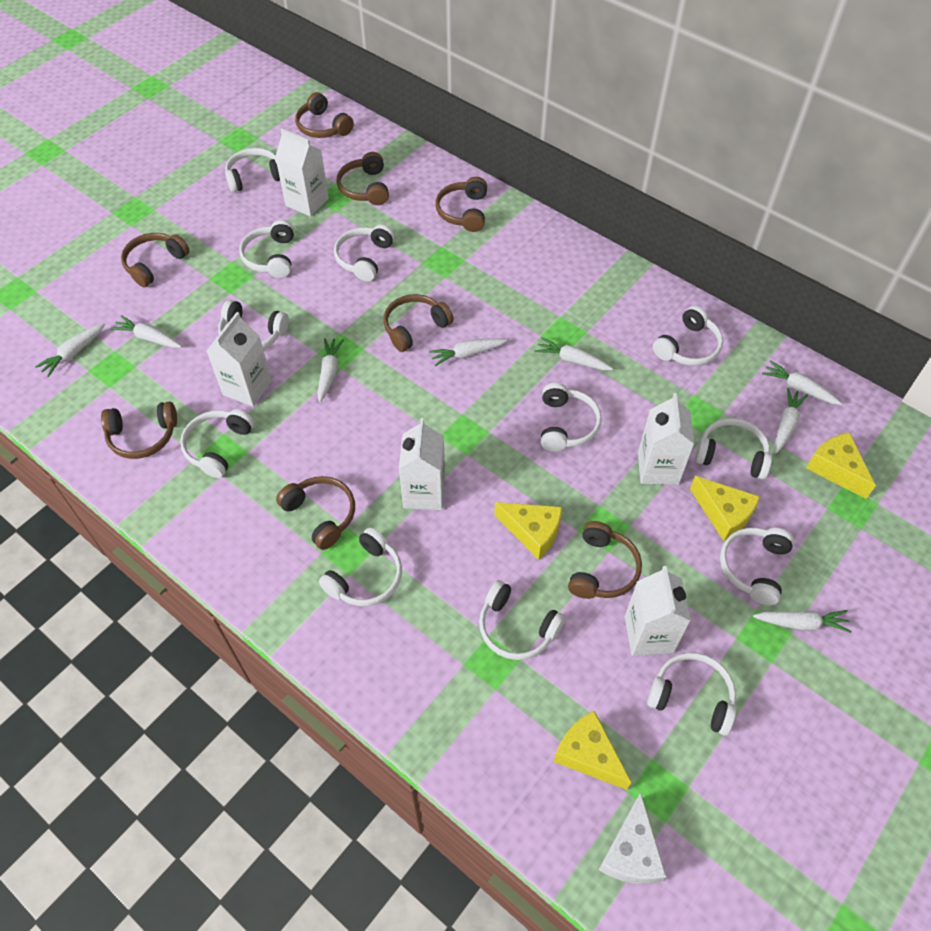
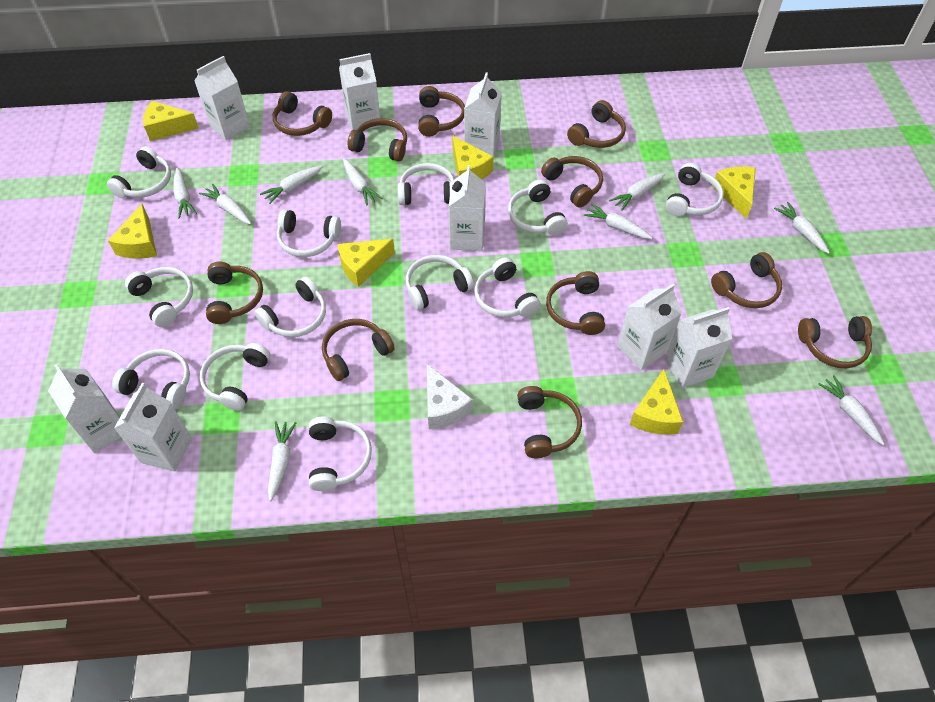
brown headphones: [101,402,177,459] [121,233,190,287] [276,476,355,550] [295,92,354,138] [336,152,389,205] [383,294,454,352] [435,177,487,232] [568,521,642,599] = 8 -> [206,261,263,324] [273,91,332,136] [322,319,395,381] [348,118,407,162] [418,86,465,137] [517,386,582,458] [541,156,603,208] [546,271,605,335] [567,100,626,148] [711,252,782,308] [798,316,872,368] = 11
white carrot: [35,323,105,377] [110,315,182,348] [317,338,344,402] [429,338,507,366] [535,337,613,370] [753,610,852,633] [762,360,842,405] [774,388,808,453] = 8 -> [173,168,197,219] [199,184,251,225] [260,166,323,204] [268,421,297,501] [343,158,382,205] [584,204,652,239] [609,173,665,211] [774,202,830,254] [818,375,884,445] = 9
white carton: [207,312,272,407] [275,129,329,217] [399,418,445,510] [625,566,691,656] [638,393,694,485] = 5 -> [48,364,121,453] [114,383,192,472] [194,56,250,140] [339,53,381,130] [449,165,486,251] [464,72,502,158] [617,284,682,370] [665,307,732,388] = 8
yellow cheese: [494,502,562,560] [553,711,632,790] [690,476,760,541] [806,432,876,499] = 4 -> [108,204,157,259] [143,101,199,141] [338,239,395,287] [452,135,493,179] [630,369,683,435] [712,167,756,219] = 6

